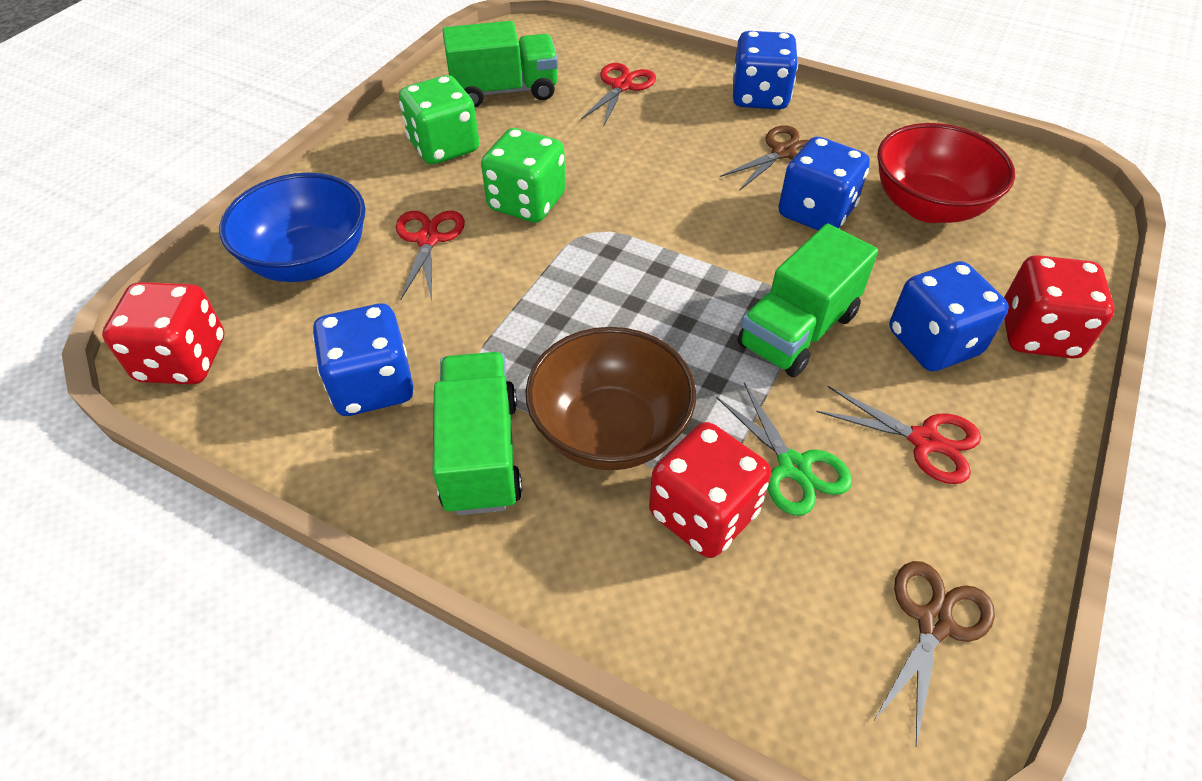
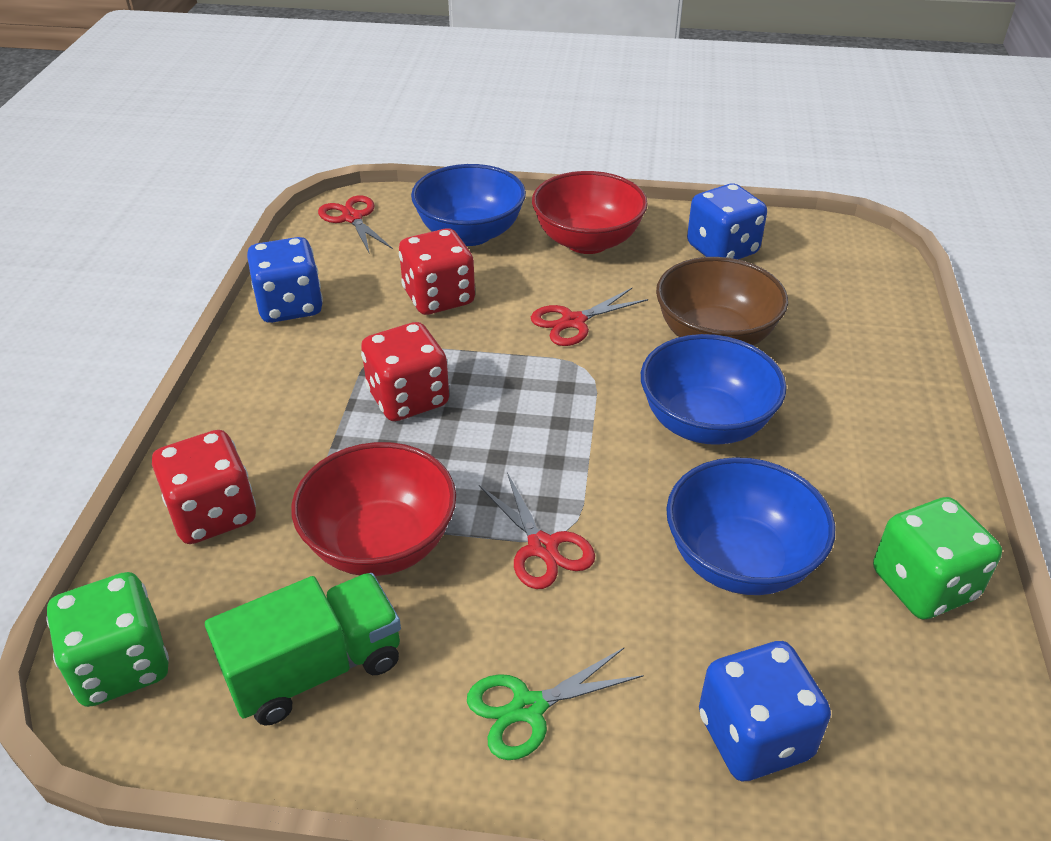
blue bowl: [219,173,365,282] = 1 -> [411,164,526,246] [641,334,787,445] [666,457,835,595] = 3
blue dice: [312,303,414,416] [733,31,798,109] [778,137,870,230] [889,261,1009,371] = 4 -> [247,237,323,323] [687,183,767,259] [699,641,831,781] = 3
brown scissors: [720,125,809,191] [874,561,995,746] = 2 -> none = 0
green truck: [433,352,522,515] [442,21,558,107] [737,223,878,377] = 3 -> [205,573,401,725] = 1
red bowl: [877,123,1015,223] = 1 -> [291,442,456,576] [532,171,648,254] = 2

